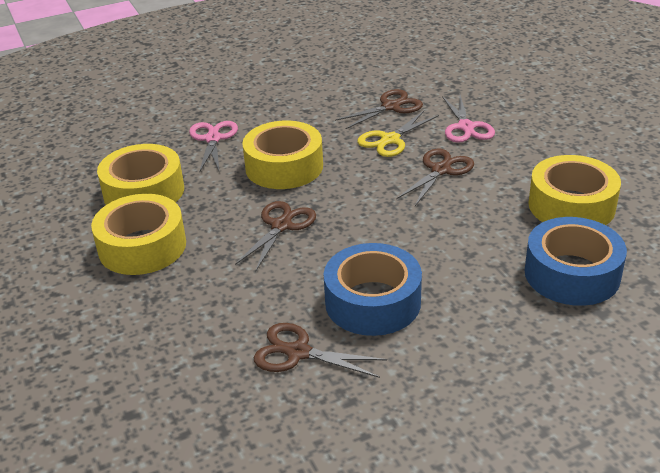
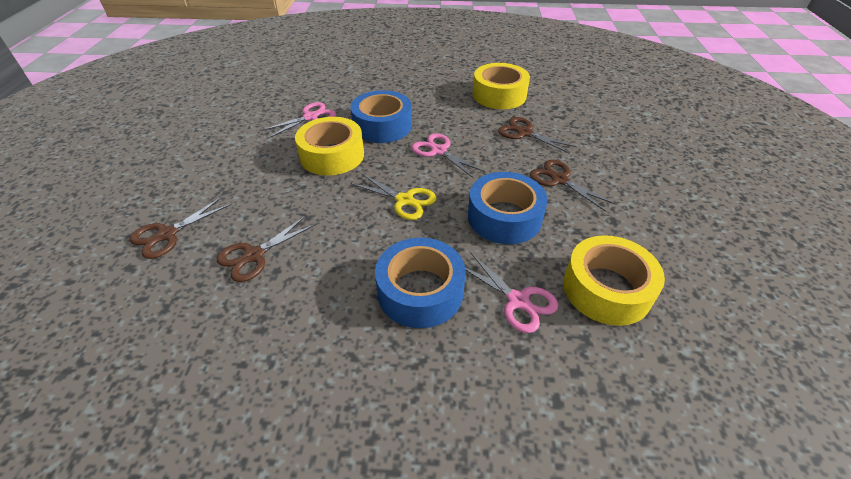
blue tape: [324,243,422,336] [524,217,627,306] = 2 -> [350,90,412,143] [375,238,465,328] [468,172,548,244] = 3
pink scissors: [189,121,238,173] [442,95,495,143] = 2 -> [261,102,336,138] [412,133,485,178] [465,252,559,333] = 3
yellow tape: [91,194,186,275] [97,144,184,205] [242,121,323,189] [528,155,621,225] = 4 -> [295,117,364,176] [473,63,530,109] [563,235,665,326] = 3

